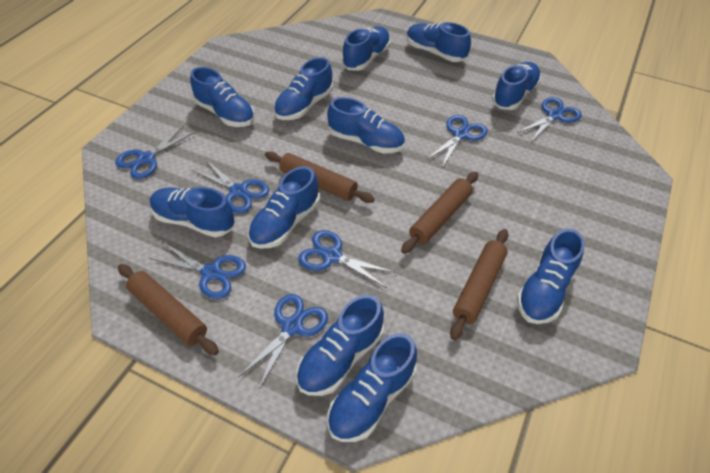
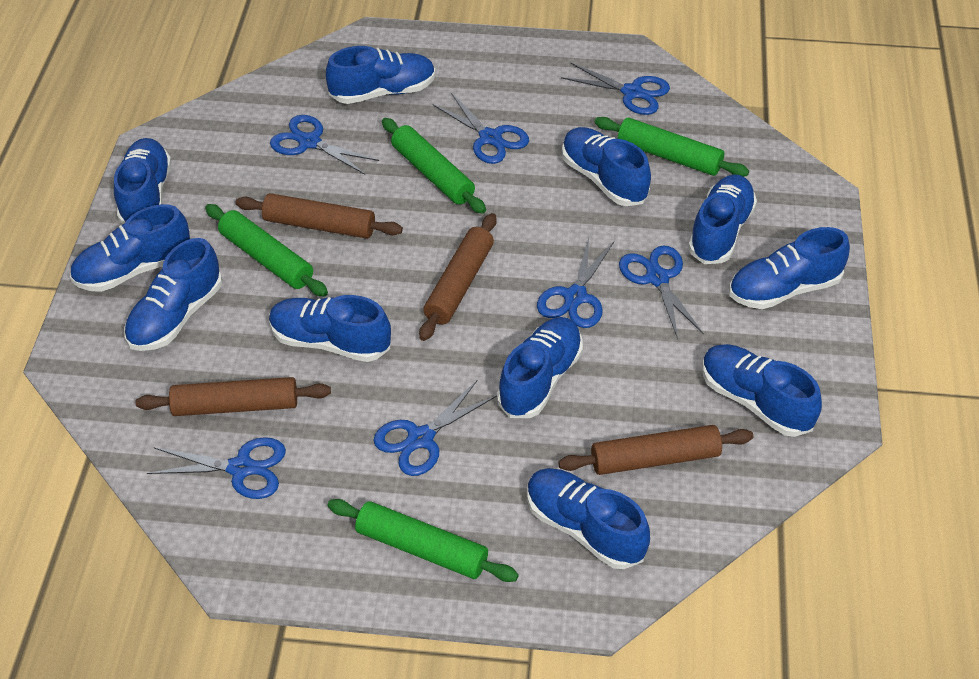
green rolling pin: none = 0 -> [205,204,328,297] [328,499,519,582] [382,118,486,214] [595,117,749,177] = 4

